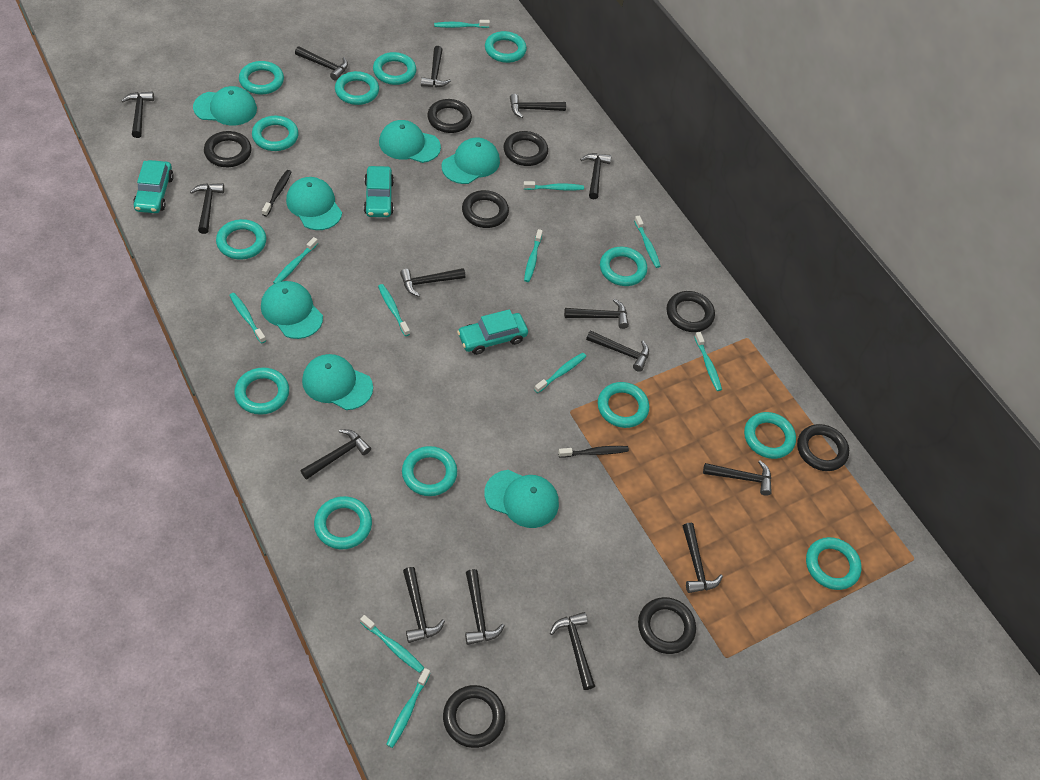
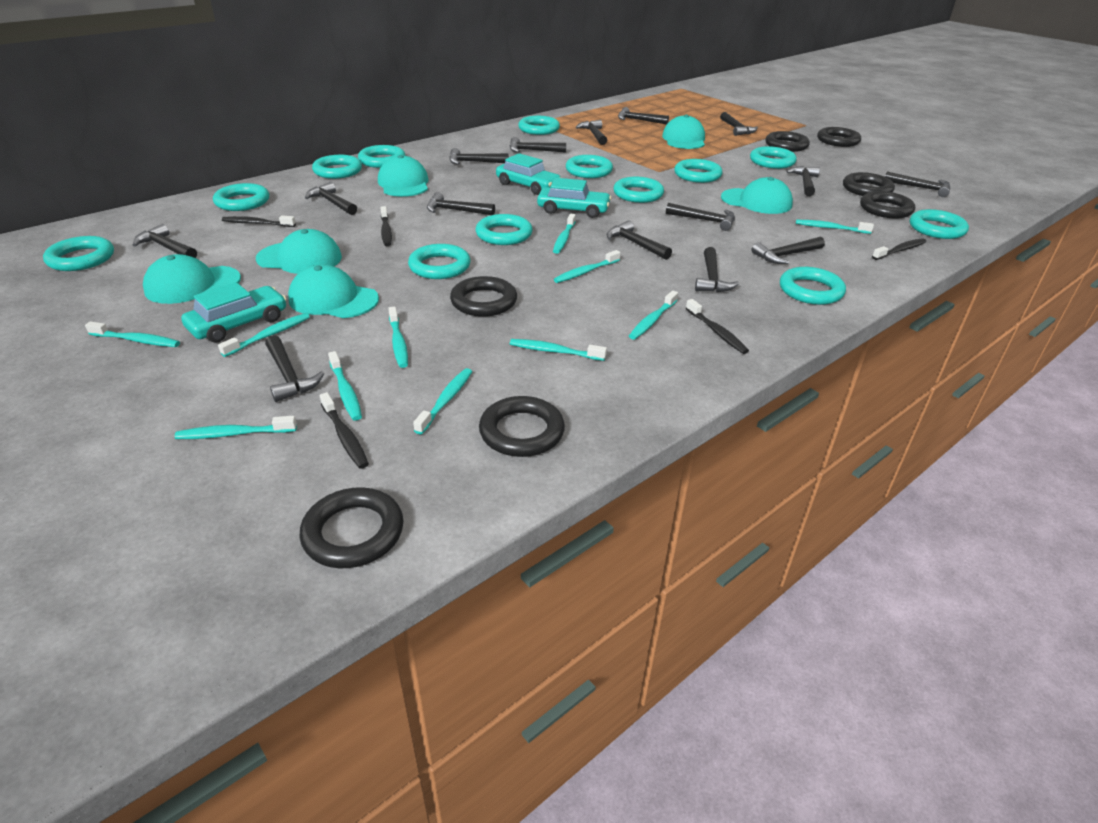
black ring: [204,131,252,167] [427,99,472,133] [443,685,506,748] [462,190,509,228] [504,131,548,166] [638,597,696,654] [666,291,715,332] [797,424,849,471] = 8 -> [300,488,404,568] [450,276,517,317] [479,396,565,457] [765,131,810,152] [817,127,861,147] [843,172,895,196] [860,191,915,219] = 7
black toothbrush: [262,170,291,217] [558,446,629,457] = 2 -> [222,215,296,227] [320,392,369,469] [380,206,392,246] [686,299,749,354] [872,238,926,260] = 5
turquoise cap: [193,86,257,125] [261,281,323,339] [286,177,342,230] [302,354,373,410] [379,120,441,163] [442,138,500,184] [484,470,559,528] = 7 -> [143,254,241,304] [256,229,342,274] [288,264,379,318] [378,155,428,197] [662,115,705,149] [721,177,793,214] = 6

